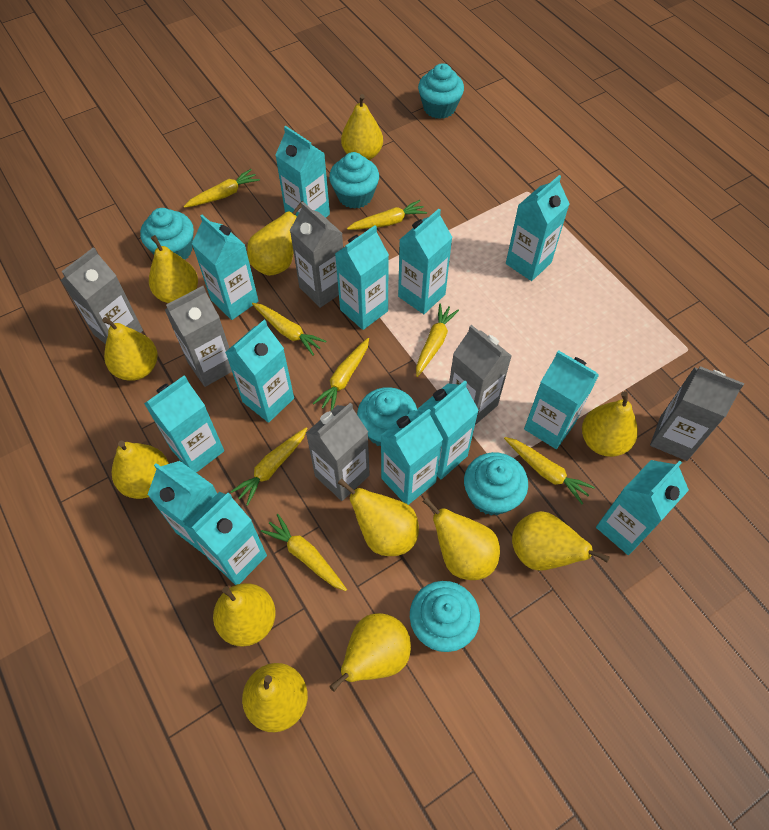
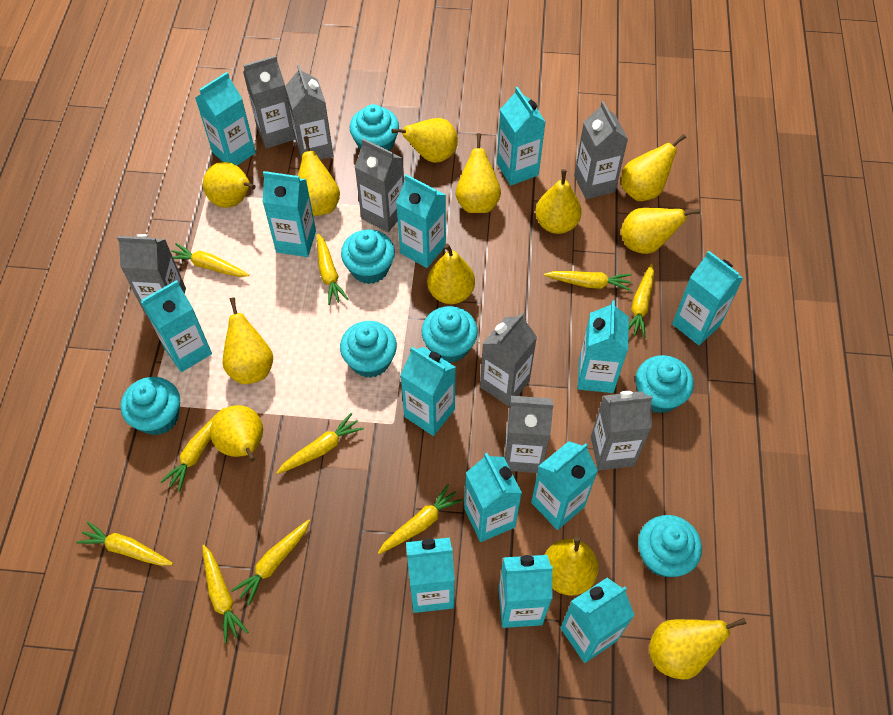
grey carton: [61,247,143,344] [165,286,232,387] [290,202,343,308] [306,402,370,501] [449,325,512,425] [650,366,744,461] = 6 -> [117,234,186,315] [243,56,295,148] [285,65,333,160] [355,139,404,232] [480,312,537,406] [505,396,554,473] [574,101,628,199] [591,391,653,470] = 8
turquoise cupcake: [140,208,194,260] [329,152,379,209] [357,387,418,446] [410,581,480,652] [418,63,464,119] [464,452,528,516] = 6 -> [121,377,180,435] [340,321,397,378] [341,229,395,284] [350,104,399,151] [422,306,478,363] [635,355,694,413] [638,515,702,577] = 7
yellow carrot: [184,169,260,208] [230,427,308,506] [252,303,327,355] [261,514,347,591] [313,338,369,410] [347,200,427,230] [416,303,459,377] [504,437,595,504] = 8 -> [76,522,173,566] [161,408,225,492] [171,243,249,277] [202,545,248,643] [231,520,310,605] [276,413,364,474] [317,233,349,305] [378,484,463,554] [544,271,632,291] [629,264,654,338] = 10

